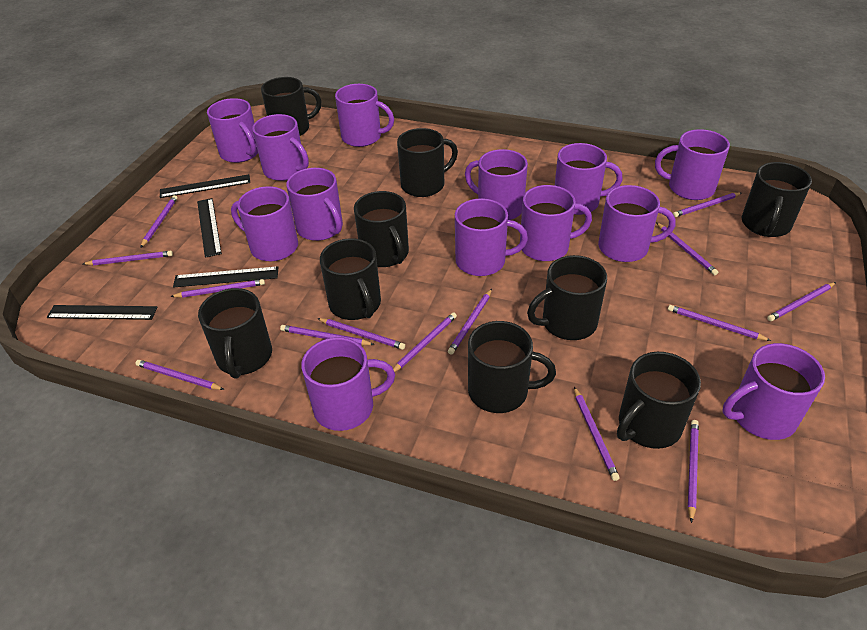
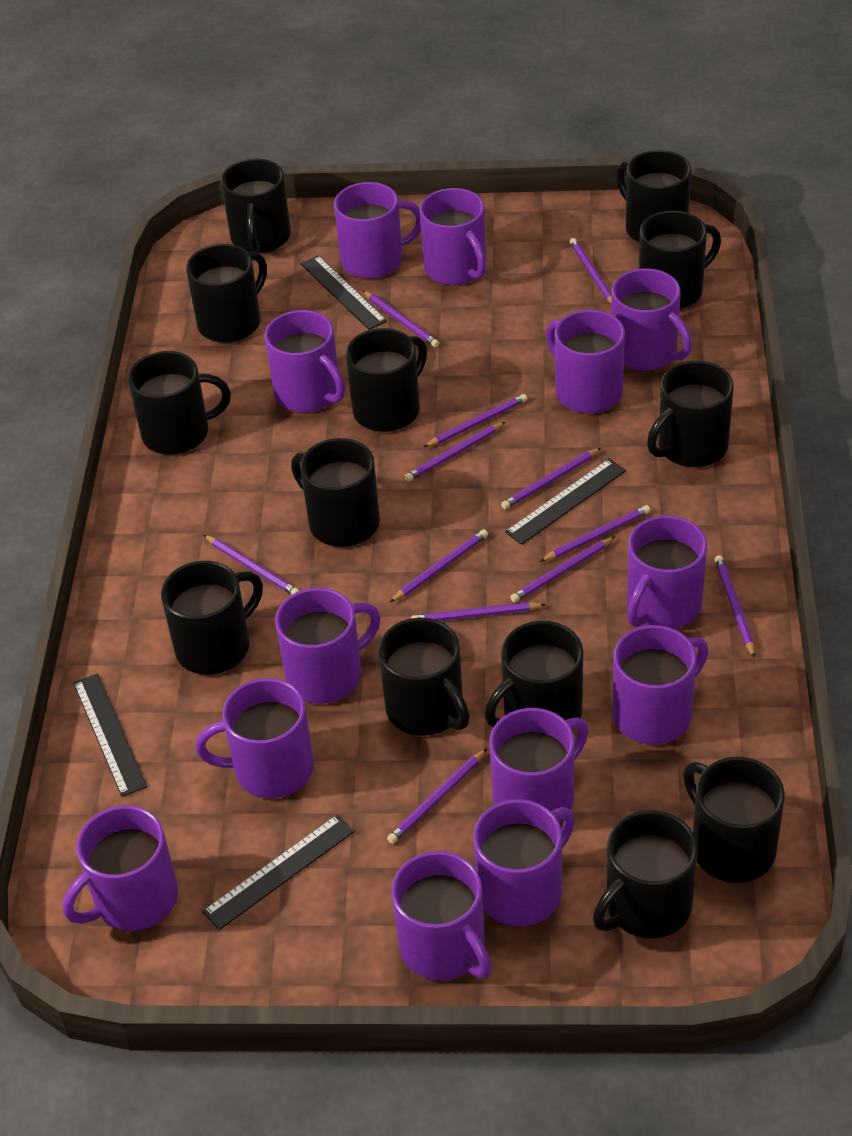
black mug: [198,288,272,379] [261,77,321,136] [320,238,381,320] [354,191,409,267] [397,128,458,197] [468,321,556,413] [527,255,607,340] [617,352,701,449] [742,162,812,237] = 9 -> [128,351,231,455] [161,561,263,675] [186,244,267,343] [221,159,291,253] [291,438,380,547] [346,328,427,432] [378,618,470,736] [485,621,583,727] [593,810,698,938] [616,150,691,242] [639,211,721,309] [647,361,734,467] [683,757,785,883] = 13
purple pencil: [83,251,173,265] [136,360,224,390] [140,195,177,248] [170,279,265,298] [280,325,375,346] [317,318,405,350] [393,312,457,372] [448,289,492,355] [574,387,620,481] [656,222,718,275] [668,305,771,341] [673,192,741,217] [688,420,699,523] [767,282,836,321] = 14 -> [204,535,299,595] [363,291,439,347] [387,748,487,844] [389,529,488,603] [405,422,505,482] [411,602,546,621] [424,394,527,447] [501,448,601,509] [510,536,615,602] [540,505,650,562] [570,238,611,304] [715,555,755,658] = 12

